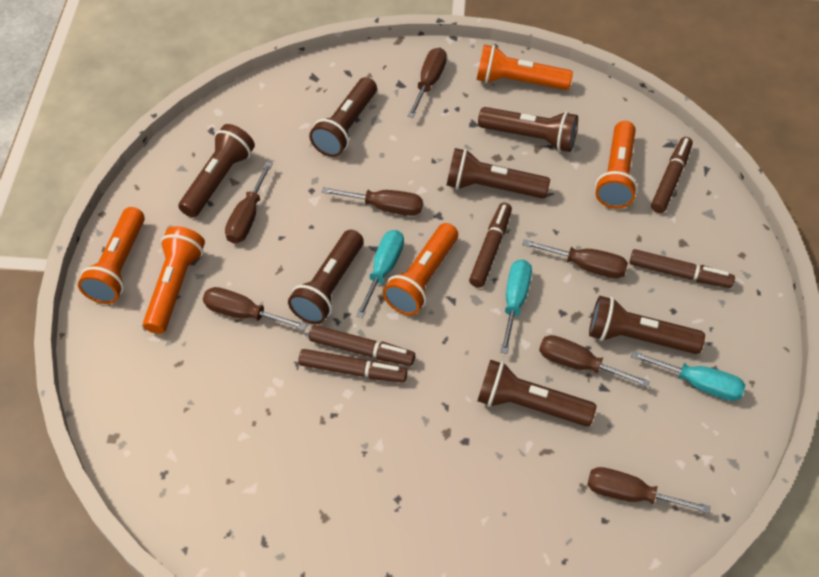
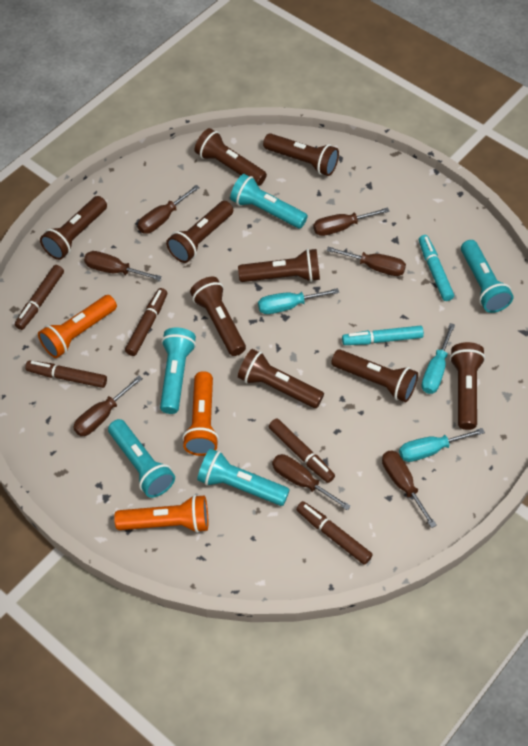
brown flashlight: [178,124,255,218] [288,230,364,324] [309,77,377,157] [447,148,550,199] [477,360,597,427] [478,107,578,152] [589,296,705,354] = 7 -> [40,196,107,260] [166,201,233,263] [190,277,246,356] [194,128,267,186] [238,249,320,282] [238,349,324,408] [263,133,339,176] [331,349,418,402] [450,342,485,430] = 9
orange flashlight: [78,207,145,304] [143,226,205,334] [383,223,458,315] [477,45,573,90] [595,121,638,209] = 5 -> [38,295,117,358] [114,495,208,533] [182,371,219,456] = 3
turquoise flashlight: none = 0 -> [108,419,175,498] [160,328,196,414] [197,449,290,506] [230,174,308,228] [461,240,513,313] = 5
turquoise marker: none = 0 -> [342,326,424,345] [419,235,454,301] = 2

